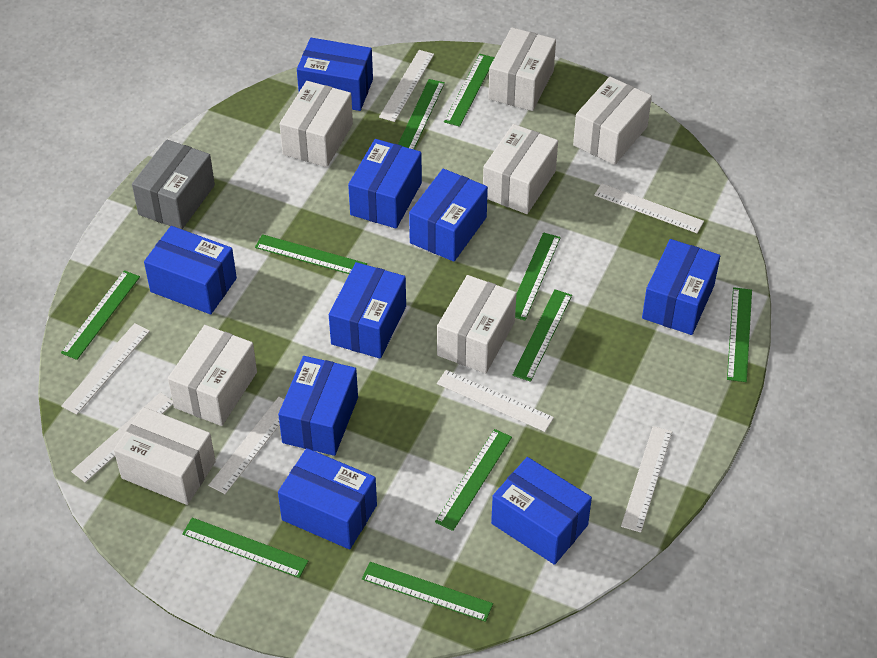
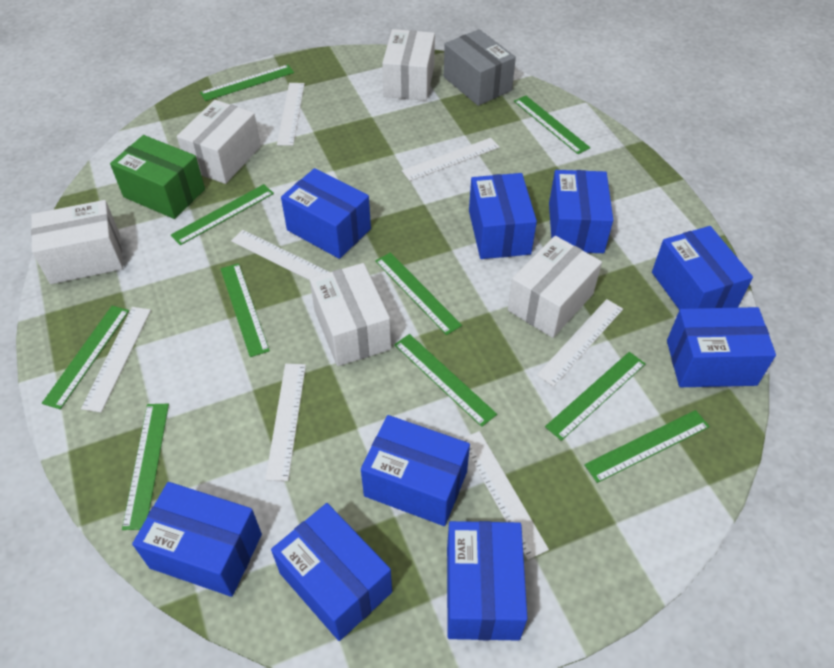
green box: none = 0 -> [110,135,205,219] = 1
white box: [114,407,216,505] [168,325,257,426] [279,81,353,167] [437,275,516,373] [483,124,558,214] [488,27,556,111] [573,77,652,165] = 7 -> [31,200,123,284] [177,100,261,184] [310,263,391,366] [382,29,435,101] [508,236,602,338] = 5

